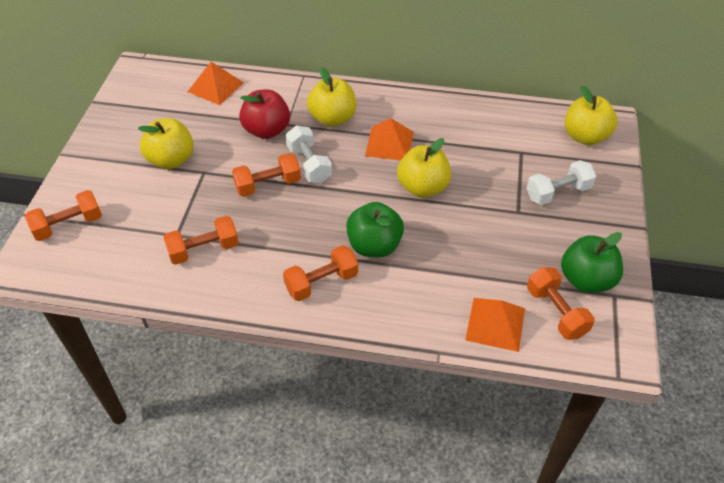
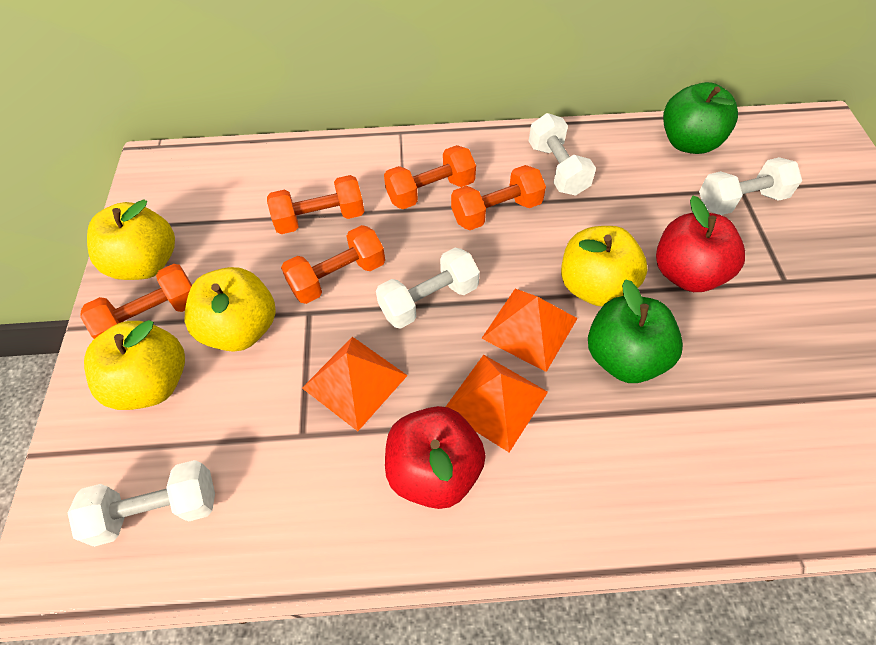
red apple: [239,89,290,139] = 1 -> [385,406,486,509] [656,196,745,292] = 2
white dumbbell: [286,125,332,183] [526,160,596,205] = 2 -> [68,460,215,547] [376,247,480,329] [529,113,596,196] [699,157,802,215] = 4

